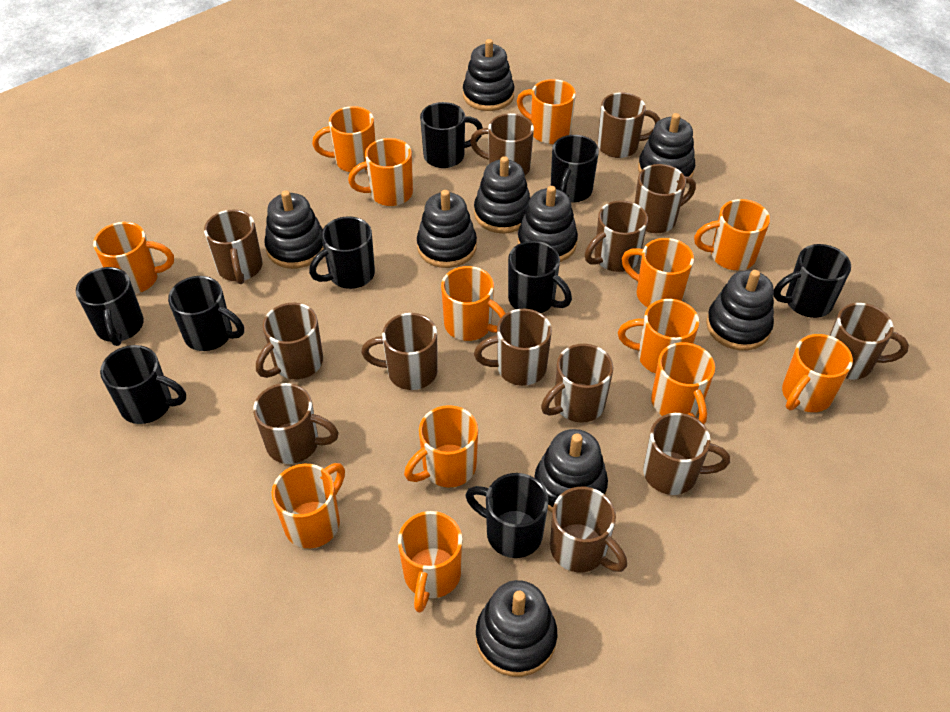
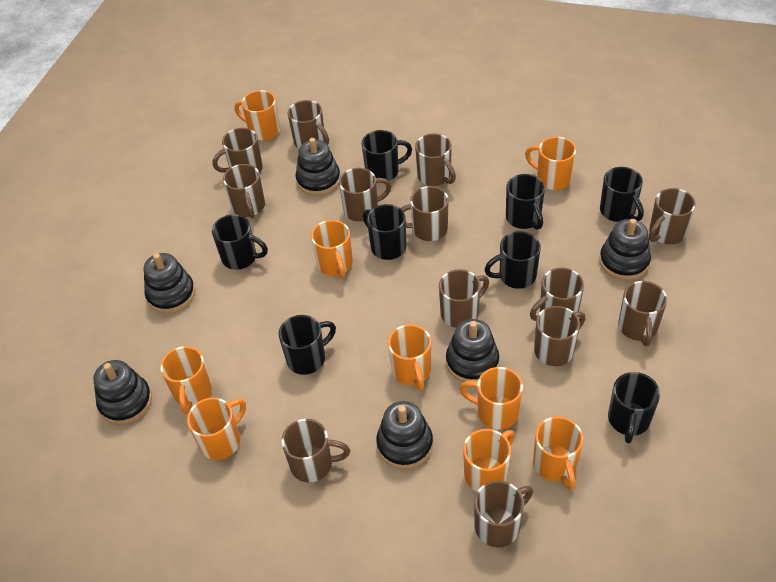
black mug: [76,267,144,346] [100,345,186,424] [168,276,244,351] [309,216,375,289] [420,102,483,168] [465,473,549,558] [508,241,572,313] [551,135,599,203] [773,244,851,318] = 9 -> [212,214,268,270] [279,315,336,375] [362,130,412,181] [362,204,406,260] [484,231,541,289] [506,174,545,230] [600,167,644,222] [608,372,660,443] = 8
black stacking toy: [264,190,324,269] [417,190,477,268] [463,39,514,111] [474,156,531,233] [476,580,557,677] [517,186,578,262] [534,429,608,512] [638,113,695,184] [706,270,774,350] = 9 -> [93,360,152,425] [144,253,195,313] [295,138,340,196] [376,401,433,469] [446,319,499,382] [599,219,651,280] = 6
orange mug: [93,222,174,294] [272,463,345,548] [312,106,375,172] [348,138,413,206] [398,511,462,613] [404,405,478,487] [441,266,506,341] [517,79,576,144] [618,299,699,374] [622,238,694,307] [651,342,715,424] [694,199,770,270] [782,334,853,412] = 13 -> [160,346,212,414] [187,397,246,460] [234,90,280,140] [311,220,353,278] [388,325,431,390] [459,367,523,430] [463,429,515,492] [525,137,576,190] [533,416,583,490] = 9

